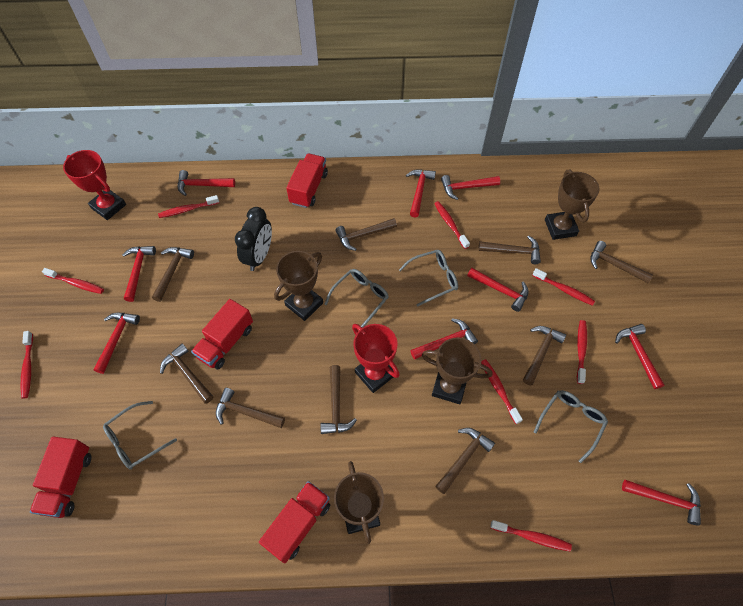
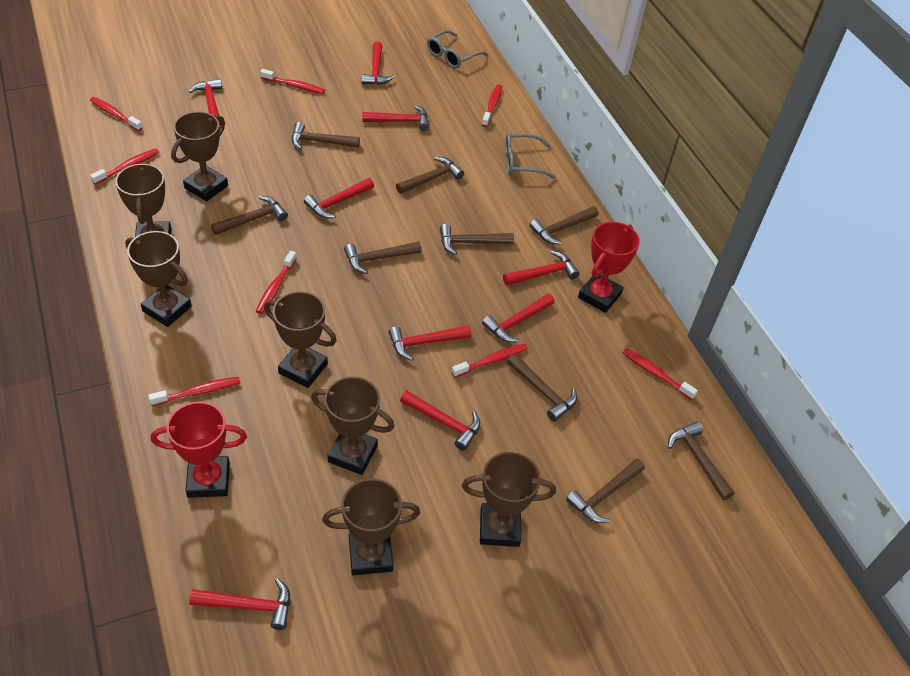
black clock: [235,207,272,271] = 1 -> none = 0
brown trophy: [274,251,323,321] [334,461,384,544] [422,338,492,404] [545,170,599,240] = 4 -> [115,162,171,237] [125,231,192,327] [171,111,228,201] [264,291,337,388] [311,376,395,475] [322,478,420,575] [462,452,556,547] = 7
grey glasses: [103,401,177,470] [325,269,389,328] [399,250,458,307] [534,390,608,463] = 4 -> [427,30,488,68] [505,133,556,179] = 2
red truck: [30,437,91,518] [191,299,253,370] [259,481,330,564] [286,153,328,208] = 4 -> none = 0

